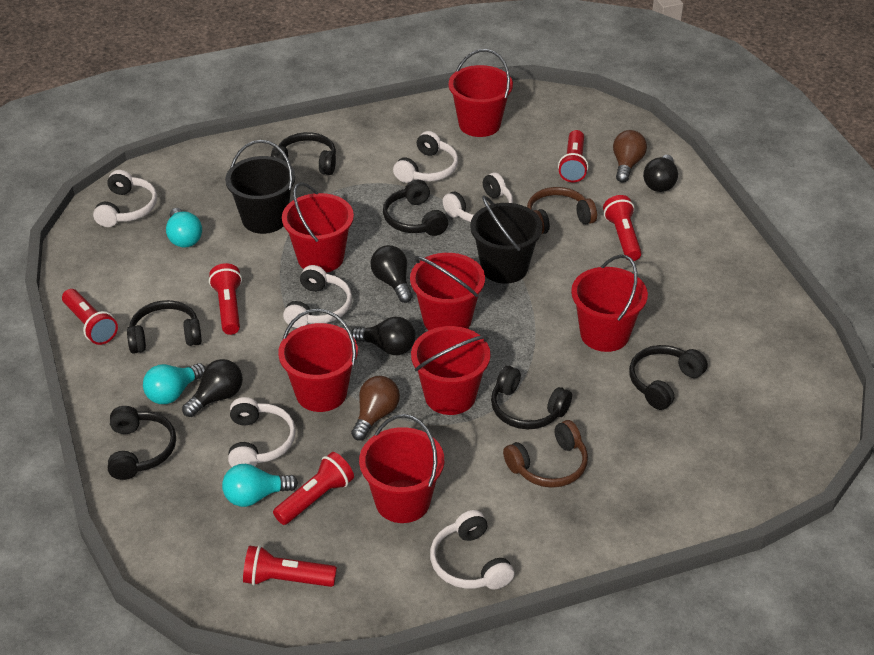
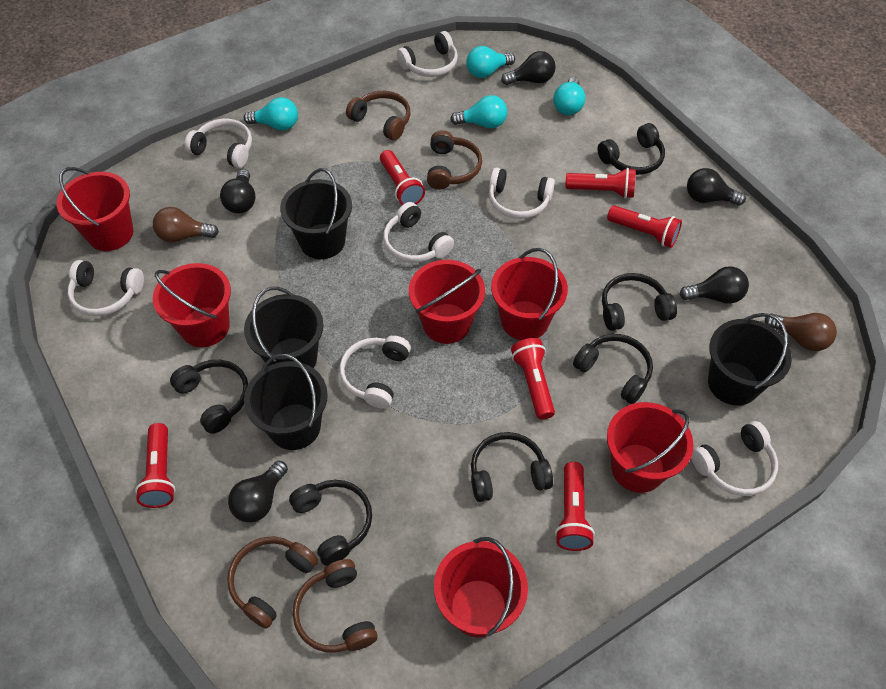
black bucket: [225,140,295,234] [470,195,543,284] = 2 -> [244,287,323,368] [244,354,328,450] [280,168,352,259] [708,313,792,406] = 4
black light bulb: [182,359,243,417] [351,317,415,355] [370,245,413,303] [643,155,678,192] = 4 -> [220,169,255,213] [228,461,288,523] [501,51,556,85] [680,266,749,304] [687,168,746,206] = 5
brown headphones: [503,420,588,488] [527,187,597,234] = 2 -> [227,536,318,629] [293,559,378,653] [346,91,410,141] [427,130,482,190] = 4
red bucket: [278,309,358,412] [282,182,354,273] [359,414,444,523] [410,253,485,330] [411,326,491,415] [449,49,513,137] [571,255,648,352] = 7 -> [57,167,133,251] [153,263,231,347] [409,260,485,344] [434,537,528,638] [491,248,568,340] [607,402,694,493] = 6
turquoise light bulb: [143,363,205,404] [166,208,202,248] [222,464,298,507] = 3 -> [244,97,298,131] [450,95,507,128] [466,46,515,78] [553,77,586,115] = 4
white headphones: [93,170,157,227] [228,397,296,467] [283,265,352,328] [393,131,458,183] [430,510,514,590] [443,172,513,222] = 6 -> [68,260,144,316] [185,119,252,168] [339,335,411,409] [383,202,454,263] [397,31,458,77] [489,167,555,219] [691,421,778,496] = 7

